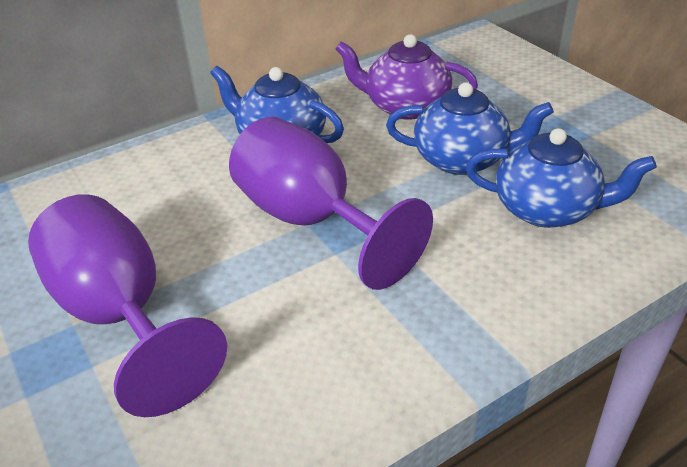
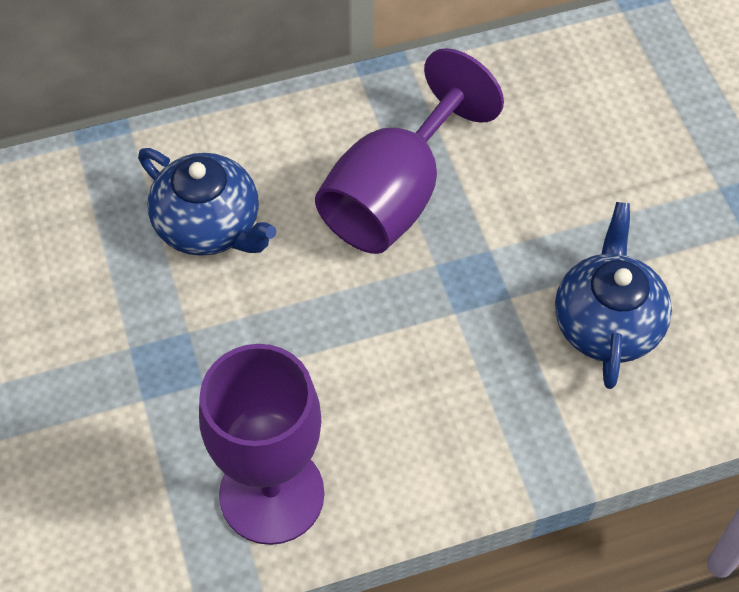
blue teapot: [210,66,344,143] [386,82,554,175] [466,128,657,228] = 3 -> [138,148,276,256] [555,202,672,389] = 2
purple teapot: [335,34,478,120] = 1 -> none = 0

